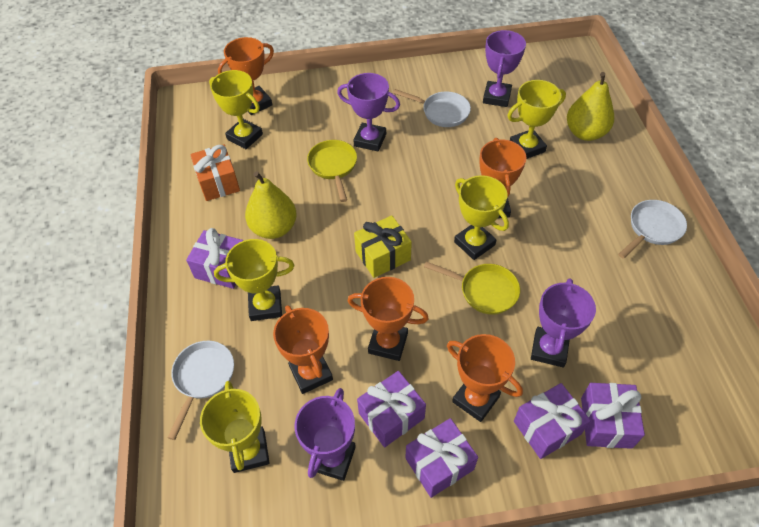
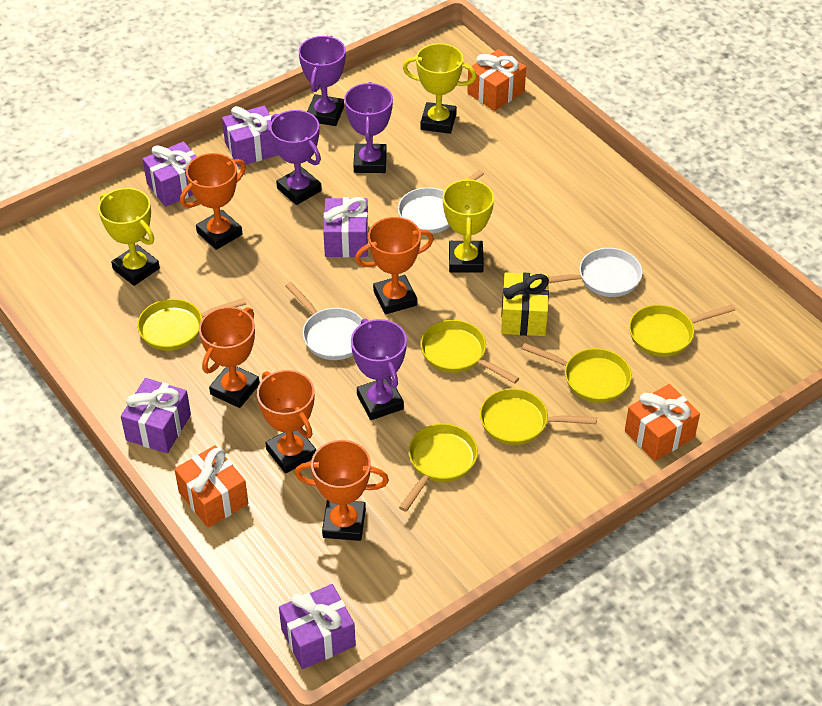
orange gift: [190,145,240,201] = 1 -> [174,445,248,528] [467,49,526,111] [625,384,700,461] = 3
yellow pan: [307,140,357,202] [424,261,520,315] = 2 -> [137,298,246,351] [399,423,478,512] [421,320,519,384] [480,388,597,445] [522,343,632,403] [629,304,735,357] = 6
yellow pear: [245,171,297,239] [567,72,614,141] = 2 -> none = 0
yellow trophy: [200,381,270,473] [209,70,263,149] [214,239,295,321] [454,175,509,260] [507,80,566,159] = 5 -> [98,188,160,286] [403,43,477,134] [443,178,494,272] = 3

